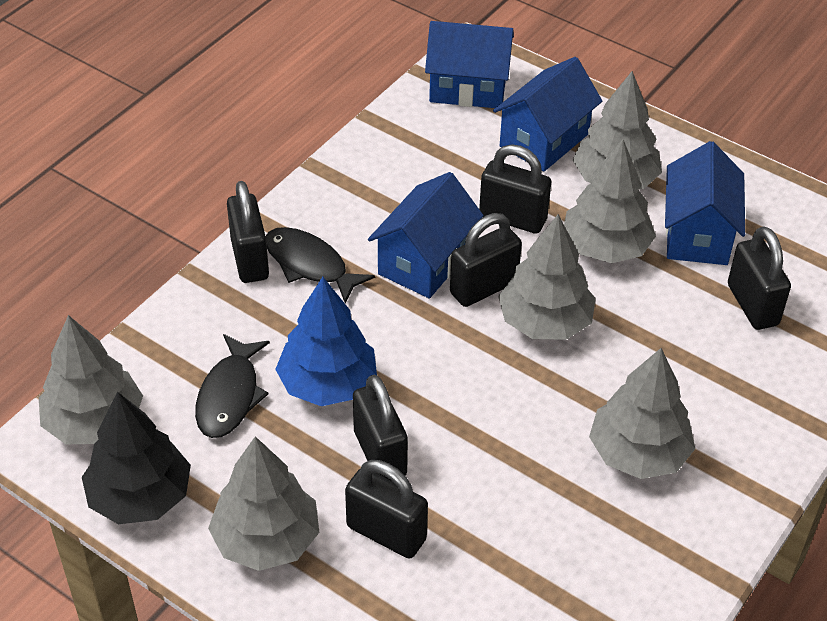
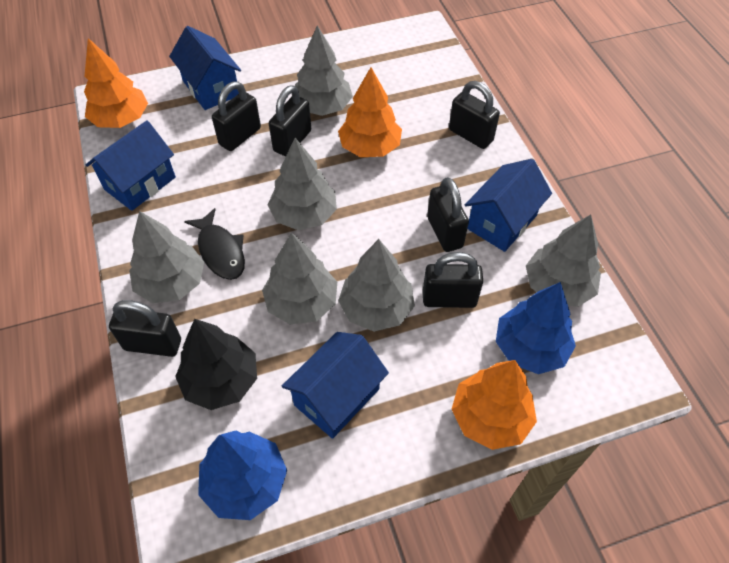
black fish: [195,334,270,438] [266,227,375,304] = 2 -> [184,208,245,280] = 1
blue tree: [275,277,377,406] = 1 -> [198,431,287,520] [496,282,576,374] = 2
orange tree: none = 0 -> [84,38,148,128] [338,67,402,157] [452,360,537,450] = 3

